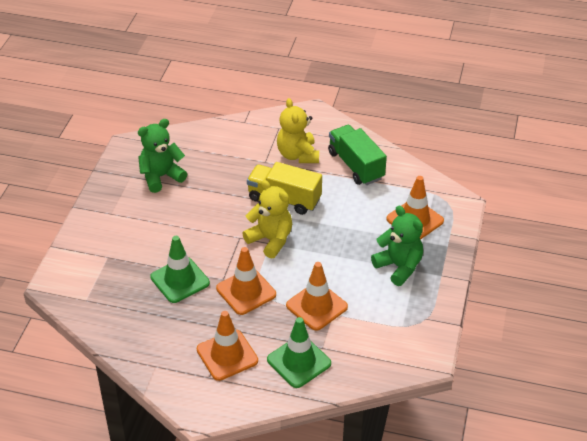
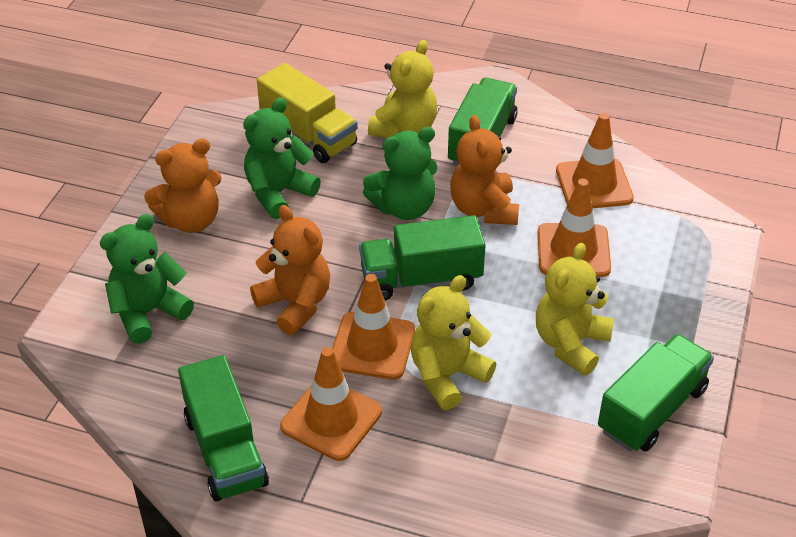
green teddy bear: [138,119,187,193] [371,206,423,286] = 2 -> [100,214,194,344] [243,98,321,219] [363,127,438,220] = 3
green traffic cone: [150,236,210,303] [267,317,331,388] = 2 -> none = 0
green truck: [328,125,387,185] = 1 -> [178,355,269,501] [359,215,486,301] [448,78,517,166] [598,334,714,452] = 4
orange teddy bear: none = 0 -> [144,139,221,233] [250,205,330,335] [450,115,519,225] = 3
yellow teddy bear: [242,180,292,259] [277,98,319,163] = 2 -> [368,40,437,138] [411,275,496,410] [536,243,614,376] = 3

